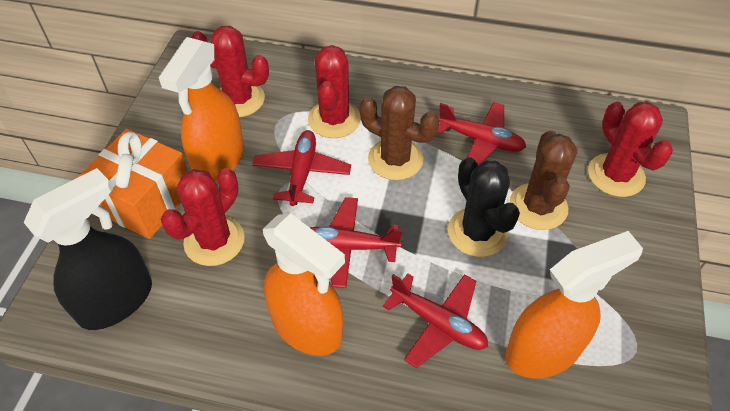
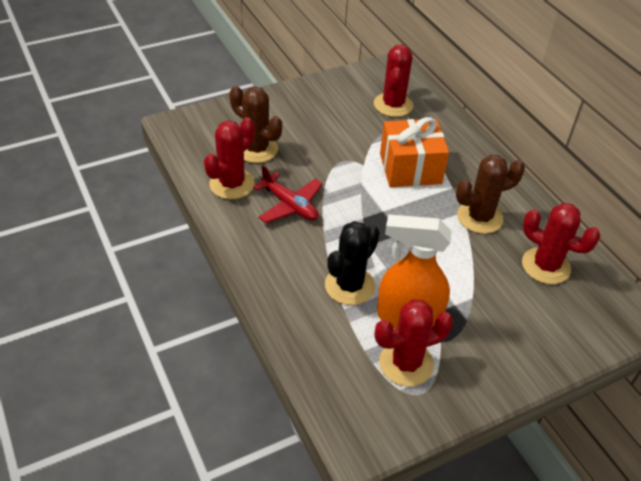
black spray bottle: [23,168,152,330] = 1 -> none = 0
orange spray bottle: [158,37,244,181] [263,213,345,356] [505,231,643,378] = 3 -> [377,214,452,329] = 1
red plane: [252,130,351,206] [309,197,402,288] [383,273,488,368] [437,102,526,166] = 4 -> [253,165,323,223] = 1

